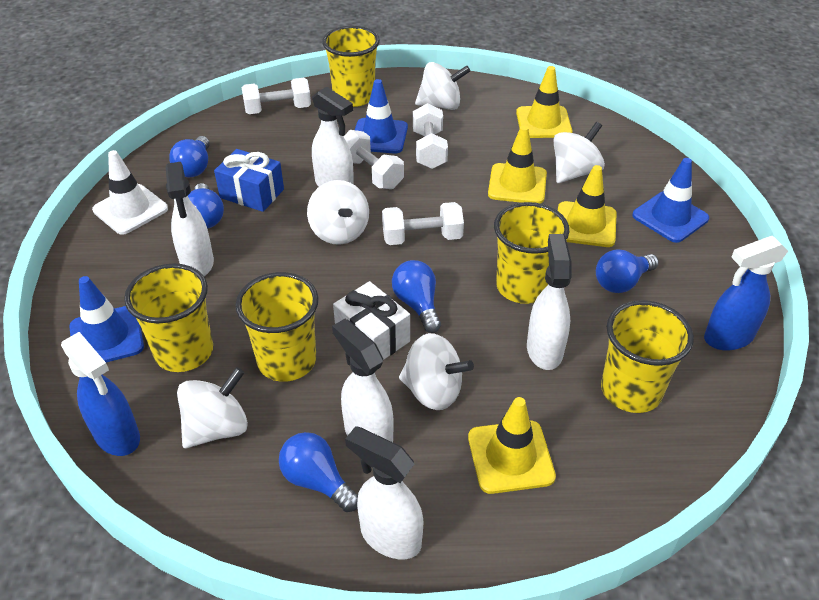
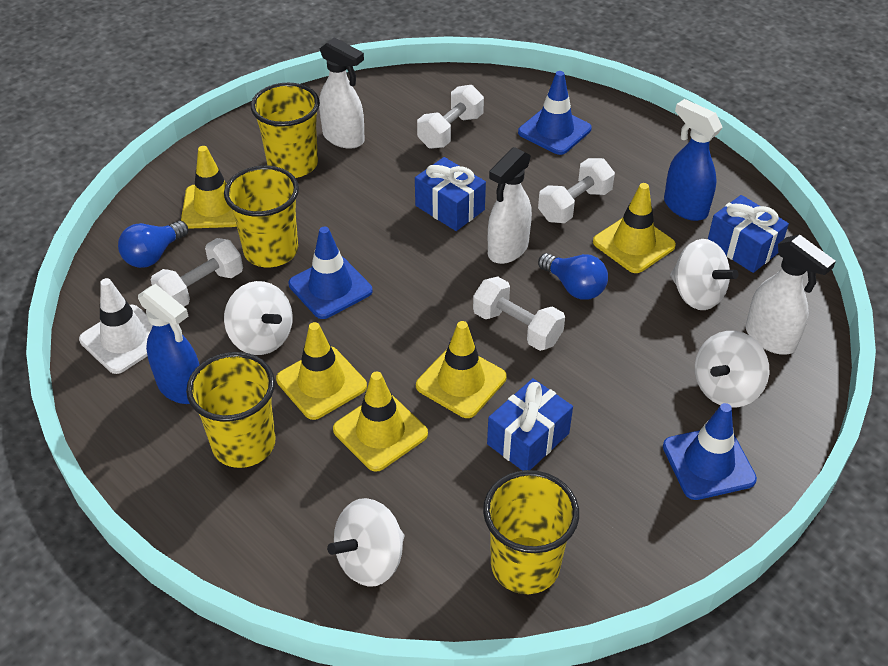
blue gift: [214,149,284,212] = 1 -> [415,157,486,231] [487,378,573,471] [708,195,789,273] = 3
blue light bulb: [169,136,210,177] [188,183,224,229] [279,432,358,512] [392,260,441,333] [596,249,659,293] = 5 -> [118,221,188,268] [538,253,608,300] = 2
white gift: [333,281,410,360] = 1 -> none = 0
white spinning top: [177,367,248,449] [307,180,369,245] [399,333,474,410] [415,62,470,110] [553,122,605,183] = 5 -> [224,281,293,355] [327,498,404,587] [670,239,739,310] [695,331,769,408] = 4
white spray bottle: [165,162,214,276] [312,87,354,187] [332,319,394,442] [345,426,423,559] [527,234,572,370] = 5 -> [319,37,365,149] [488,147,532,264] [745,235,836,354] = 3
yellow cup: [124,264,213,372] [235,272,319,382] [322,26,380,107] [494,202,569,304] [601,300,694,413] = 5 -> [186,352,276,468] [224,166,299,267] [251,83,320,178] [483,470,579,594] = 4
yellow traffic cone: [468,397,556,494] [488,126,547,204] [516,66,573,138] [558,165,617,247] = 4 -> [181,146,237,229] [276,322,367,420] [333,372,428,472] [416,321,507,418] [593,183,676,273] = 5

